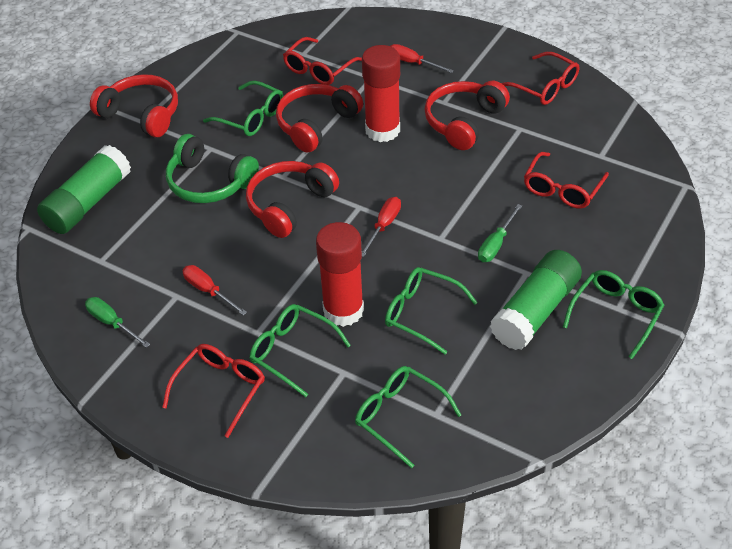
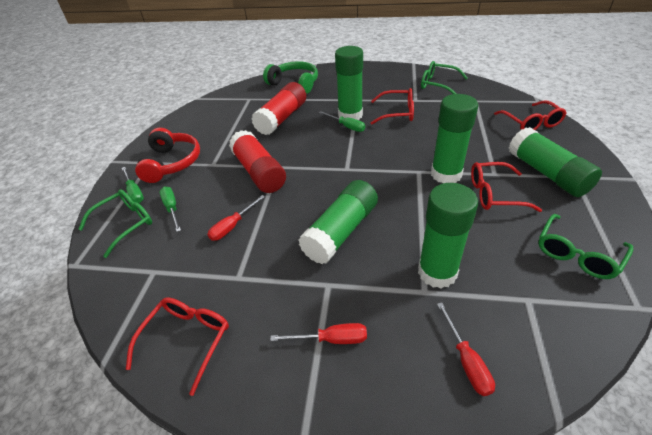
green glasses: [203,81,283,136] [250,304,351,397] [355,366,461,468] [385,267,478,355] [563,270,664,359] = 5 -> [78,189,152,258] [421,61,468,94] [538,214,633,279] = 3
green glue stick: [37,145,131,234] [490,250,582,350] = 2 -> [299,180,378,264] [335,46,363,120] [418,183,478,288] [431,94,478,183] [509,127,602,197] = 5
green screwdriver: [85,297,150,348] [478,204,522,262] = 2 -> [122,167,144,203] [160,187,181,232] [319,111,365,132] = 3
red headphones: [90,74,178,137] [246,161,339,238] [276,84,363,153] [424,81,510,150] = 4 -> [135,128,200,183] = 1

